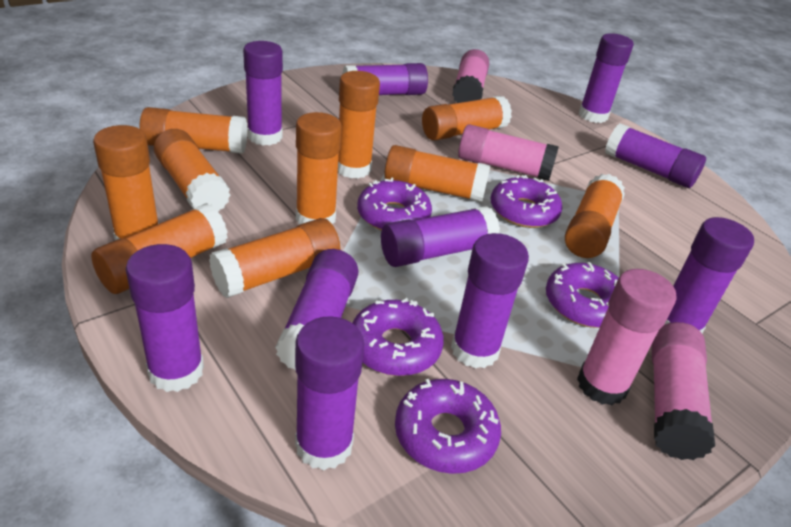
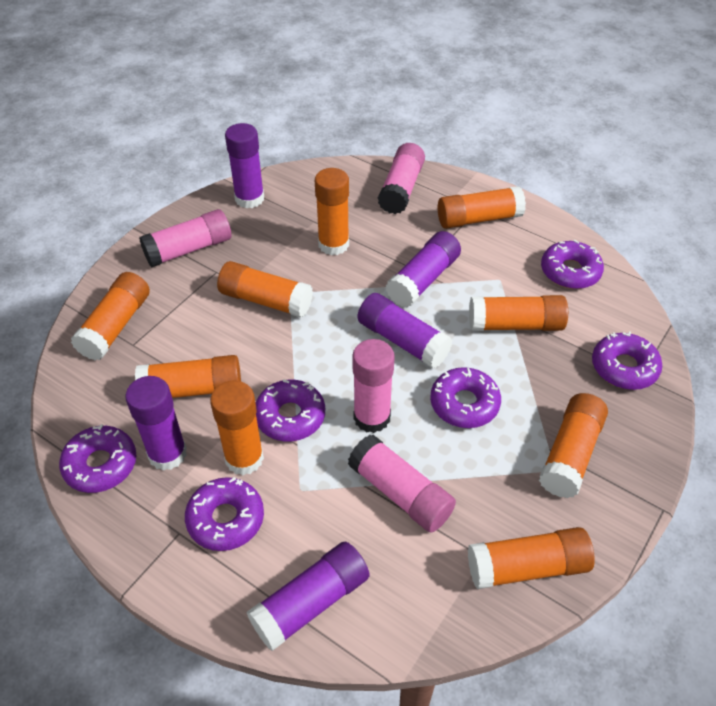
orange glue stick: [91,203,228,294] [93,125,159,240] [139,107,247,154] [154,129,231,212] [209,218,340,298] [296,112,342,225] [338,71,380,179] [384,145,491,202] [422,96,512,141] [565,174,625,258] = 10 -> [71,272,150,360] [135,355,241,398] [210,380,264,475] [217,261,313,318] [315,168,349,255] [438,186,526,229] [468,527,595,589] [469,295,568,331] [539,393,608,498] = 9
purple donut: [352,298,444,376] [357,177,432,231] [395,379,501,474] [491,175,563,228] [546,262,619,328] = 5 -> [59,424,136,493] [185,477,264,551] [256,379,325,441] [430,367,501,428] [541,240,604,289] [592,331,662,390] = 6
purple glue stick: [125,244,204,392] [243,41,283,146] [275,249,359,371] [295,316,364,470] [342,63,428,95] [381,206,500,267] [451,233,529,369] [579,33,634,123] [605,123,706,188] [664,217,754,333] = 10 -> [125,376,187,471] [225,123,264,208] [247,542,370,651] [358,293,453,369] [386,231,461,307] = 5

